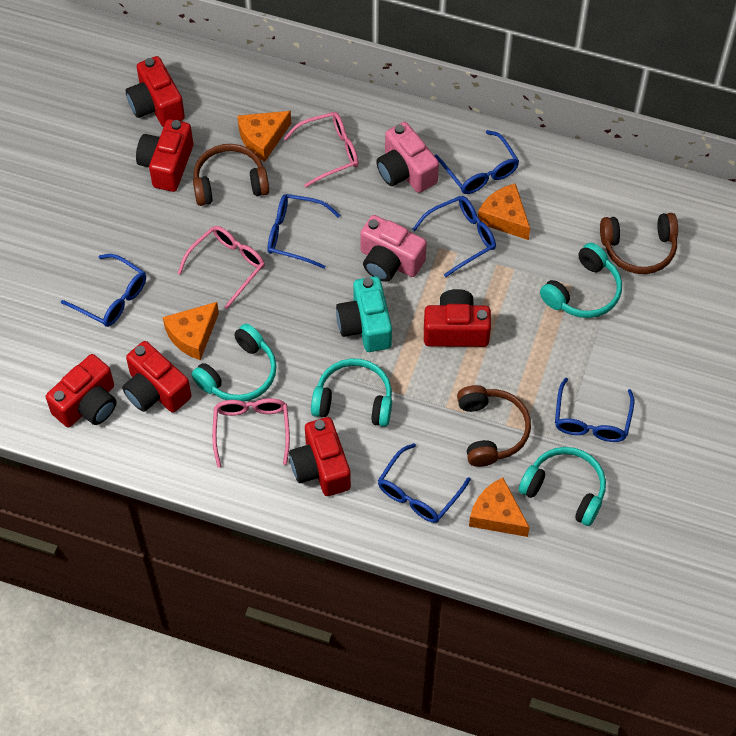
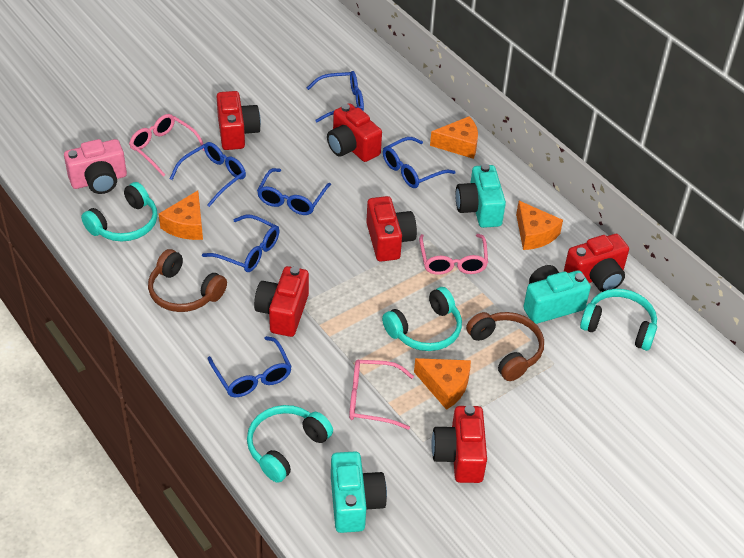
brown headphones: [193,144,269,206] [457,385,531,467] [600,213,678,274] = 3 -> [148,249,227,312] [466,312,544,381] = 2
pink camera: [360,215,427,282] [376,122,439,193] = 2 -> [64,139,127,194] = 1
turquoise camera: [336,276,392,352] = 1 -> [331,451,387,533] [455,164,506,228] [523,265,591,324] = 3

